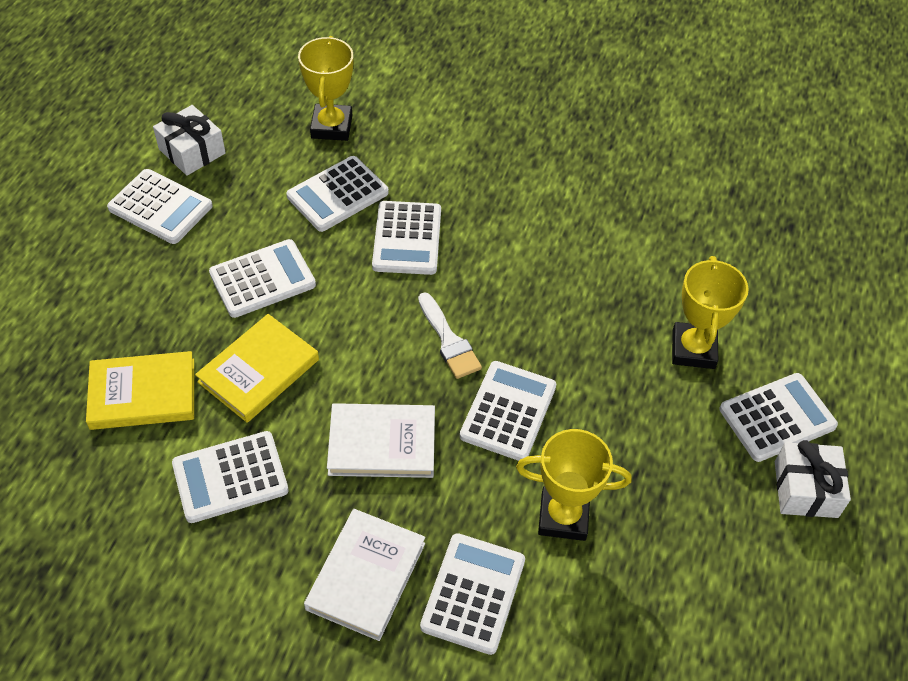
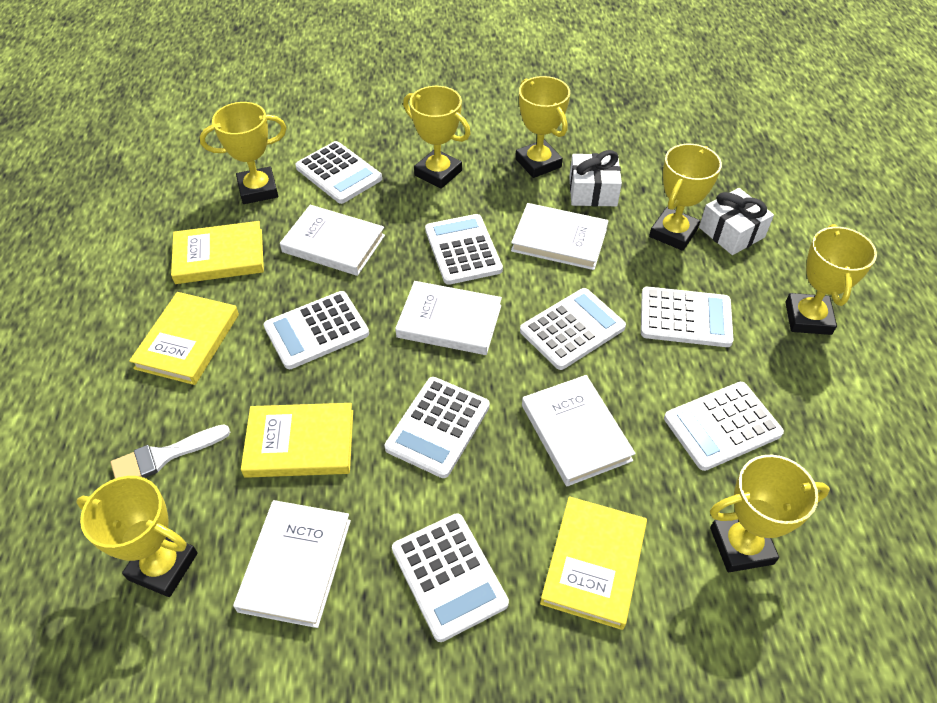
white book: [304,509,425,641] [327,403,435,478] = 2 -> [233,500,351,628] [280,205,385,276] [395,281,502,355] [511,203,608,270] [522,375,636,486] = 5
yellow book: [86,351,194,430] [195,314,319,423] = 2 -> [129,292,239,385] [171,221,264,284] [241,403,353,478] [540,496,647,630] = 4
yellow trophy: [298,36,353,141] [516,429,632,541] [672,256,749,369] = 3 -> [76,476,198,597] [200,102,286,204] [403,86,471,189] [515,76,570,178] [649,144,722,251] [710,455,830,572] [785,224,877,335] = 7

